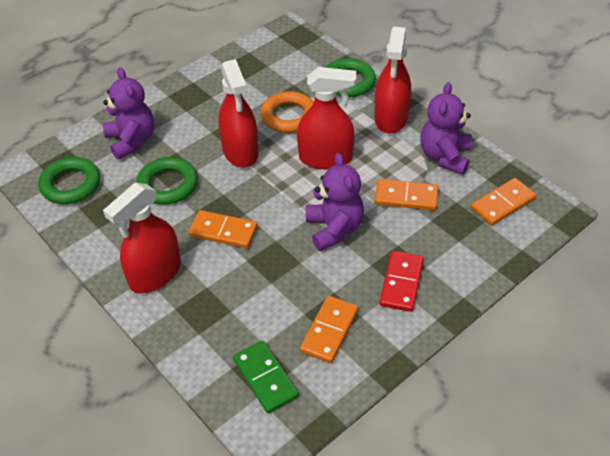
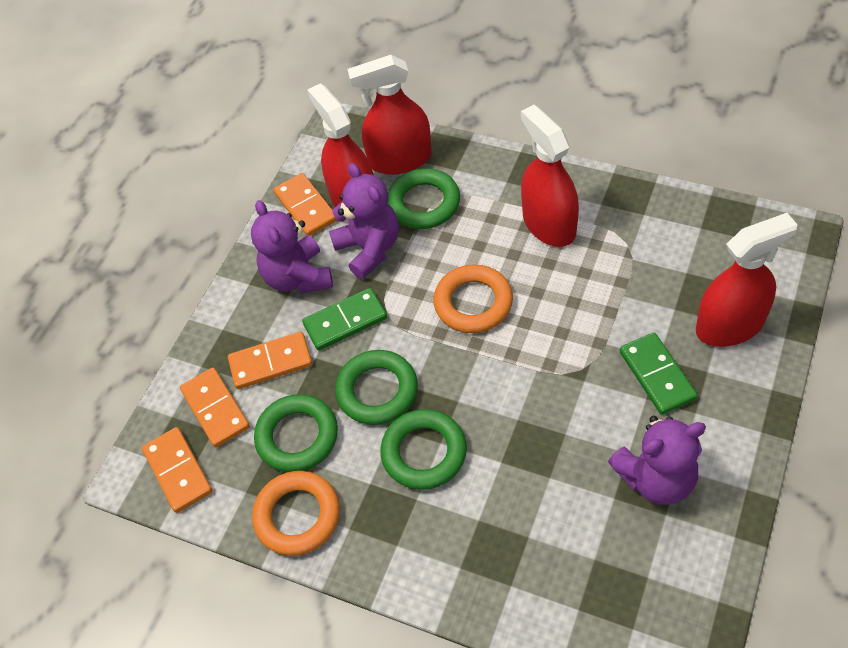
green domino: [233,341,299,413] = 1 -> [302,288,387,351] [620,333,698,415] = 2
green ring: [38,157,100,204] [137,157,198,205] [325,58,376,97] = 3 -> [254,394,338,472] [335,350,418,425] [380,409,467,490] [388,168,460,229] = 4
orange ring: [260,91,314,133] = 1 -> [252,471,340,556] [434,264,513,333] = 2
red domino: [379,251,424,312] = 1 -> none = 0

